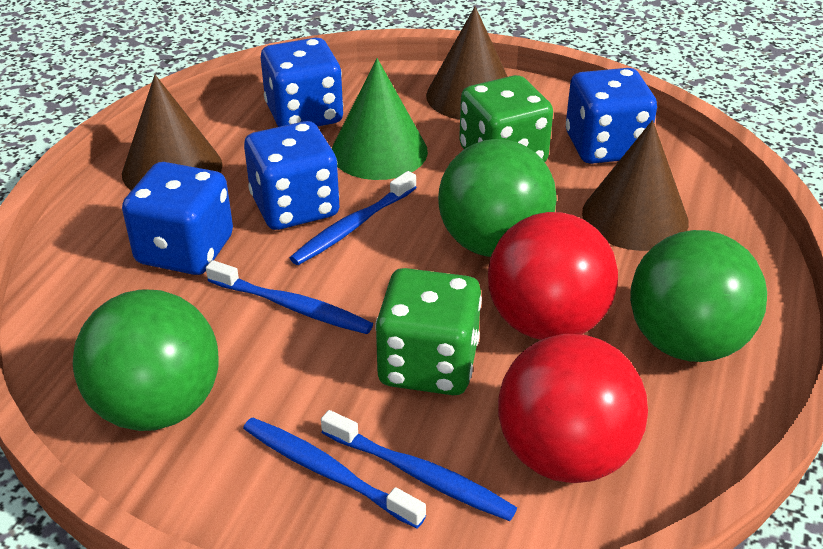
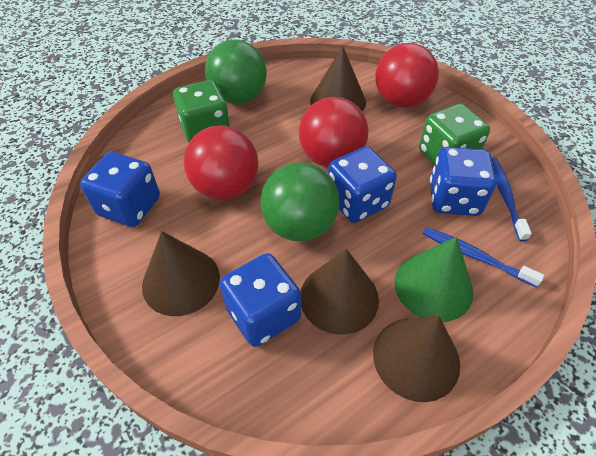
blue toothbrush: [206,260,373,334] [243,417,426,529] [290,171,417,265] [321,410,517,521] = 4 -> [423,227,544,287] [492,157,532,242] = 2
brown cone: [122,75,222,191] [426,6,508,120] [582,120,689,251] = 3 -> [142,231,220,316] [301,249,379,335] [310,46,366,112] [373,316,460,402] = 4
green ball: [73,289,219,431] [438,139,557,257] [630,230,767,362] = 3 -> [205,39,267,104] [261,162,340,241] = 2
red ball: [488,212,618,340] [498,334,648,483] = 2 -> [184,126,258,200] [299,97,368,167] [375,43,439,108] = 3

